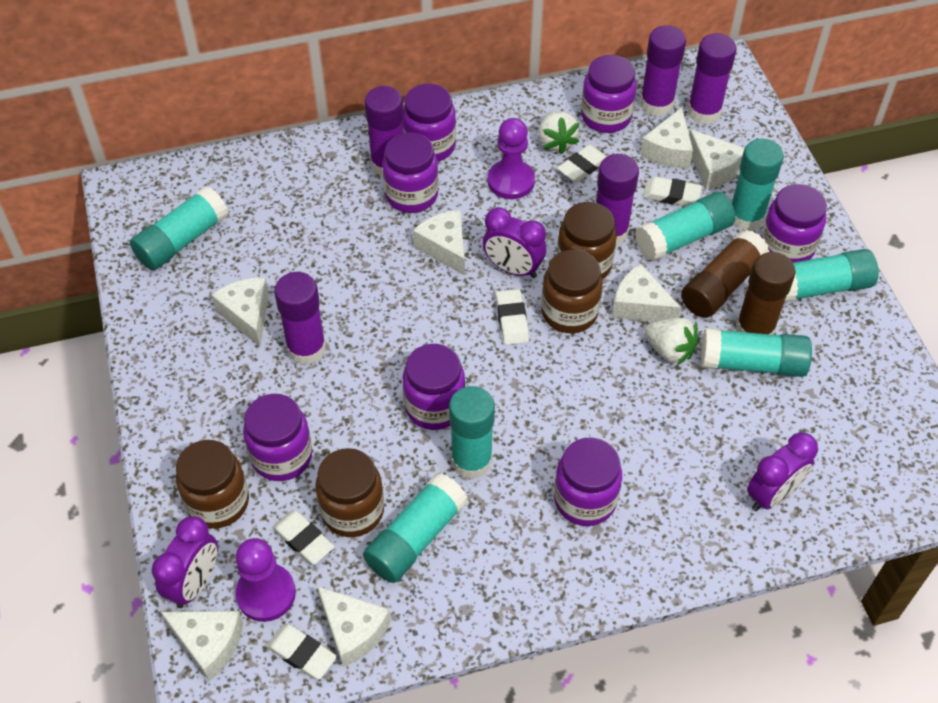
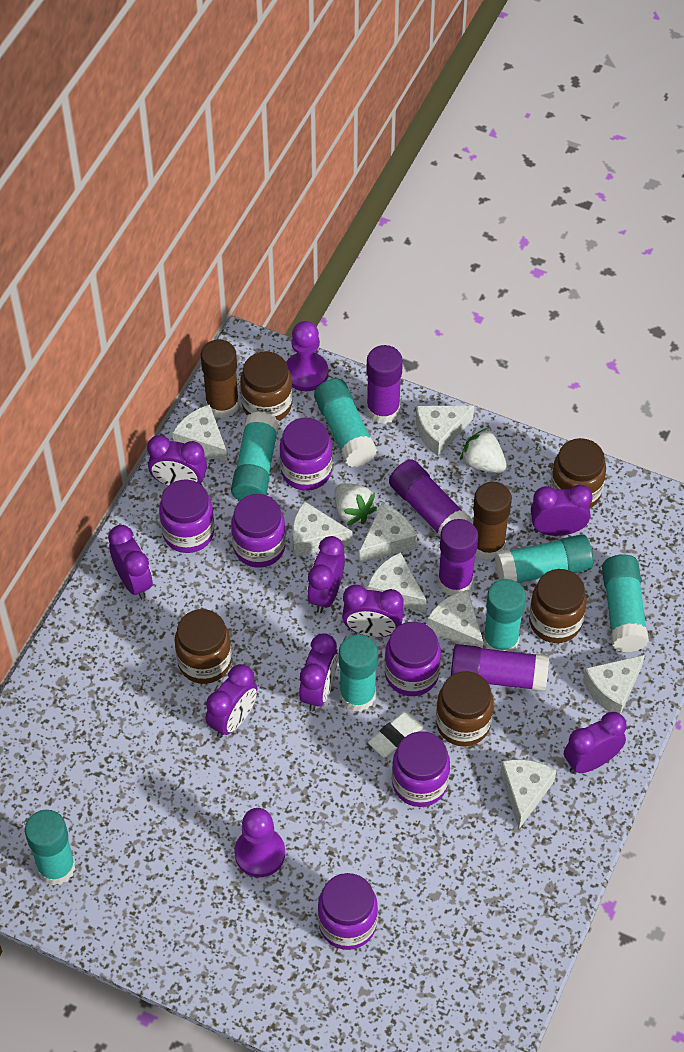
brown jar: [176,440,249,528] [315,448,384,537] [541,249,603,333] [557,202,617,280] = 4 -> [175,609,232,684] [240,351,292,421] [436,671,494,747] [529,569,587,643] [550,438,606,508] = 5
purple clock: [152,516,218,608] [483,207,546,278] [747,432,818,512] = 3 -> [108,525,153,599] [147,435,207,486] [206,664,257,738] [299,633,338,711] [307,536,345,613] [342,585,404,637] [531,485,592,536] [564,712,627,774] = 8
purple glue stick: [274,272,326,365] [364,86,404,177] [596,154,639,246] [640,25,686,116] [687,33,737,124] = 5 -> [366,345,403,424] [389,459,473,536] [438,519,478,595] [451,644,549,692] = 4
purple jar: [243,394,313,481] [382,132,439,213] [403,84,456,162] [403,344,465,430] [554,437,622,526] [581,55,637,133] [761,184,827,263] = 7 -> [159,479,214,553] [231,494,286,568] [280,418,333,491] [318,873,378,950] [385,622,441,696] [392,731,450,807] = 6
white cheese: [161,611,243,681] [211,277,269,346] [317,586,391,667] [413,210,465,275] [612,264,681,322] [640,107,693,168] [689,129,745,190] = 7 -> [172,404,227,463] [292,501,352,557] [359,503,417,563] [367,552,427,613] [416,405,474,456] [427,590,483,648] [500,759,557,829] [583,655,645,714] = 8
white eraser: [266,624,337,679] [272,510,334,565] [496,289,529,345] [557,145,607,182] [643,177,702,206] = 5 -> [368,712,424,758] = 1

